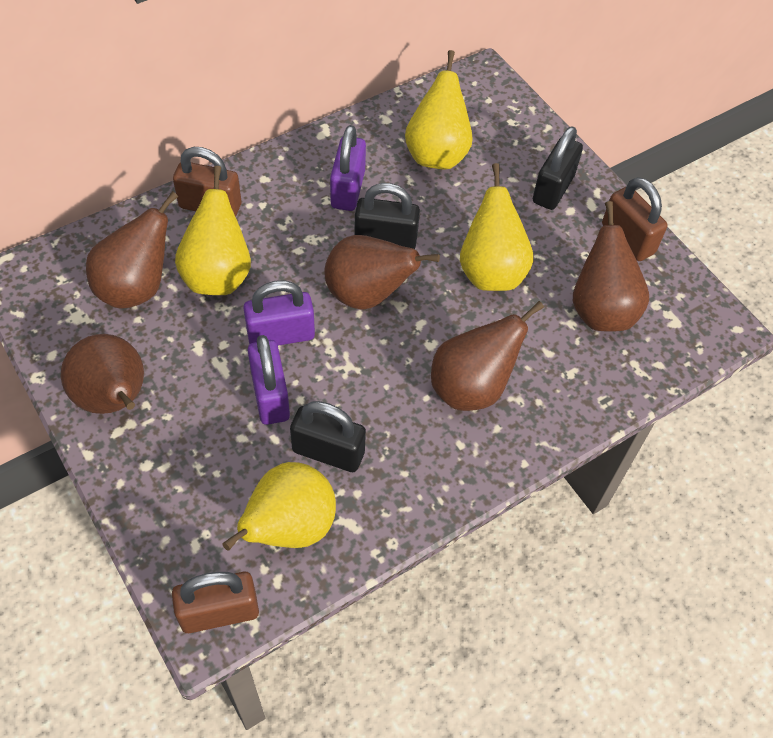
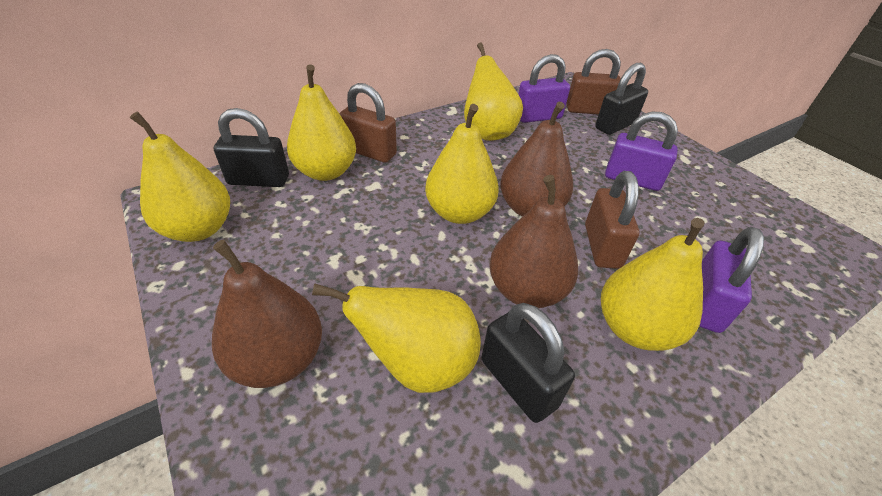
brown pear: [61,334,144,414] [86,191,178,309] [324,235,440,310] [431,301,544,411] [573,201,649,332] = 5 -> [212,240,322,388] [489,175,578,308] [500,102,573,217] = 3
yellow pear: [175,166,251,295] [222,462,336,551] [405,50,473,169] [460,163,534,291] = 4 -> [130,111,230,242] [287,64,356,181] [312,283,481,393] [425,104,499,224] [464,42,523,141] [601,218,704,351] = 6

